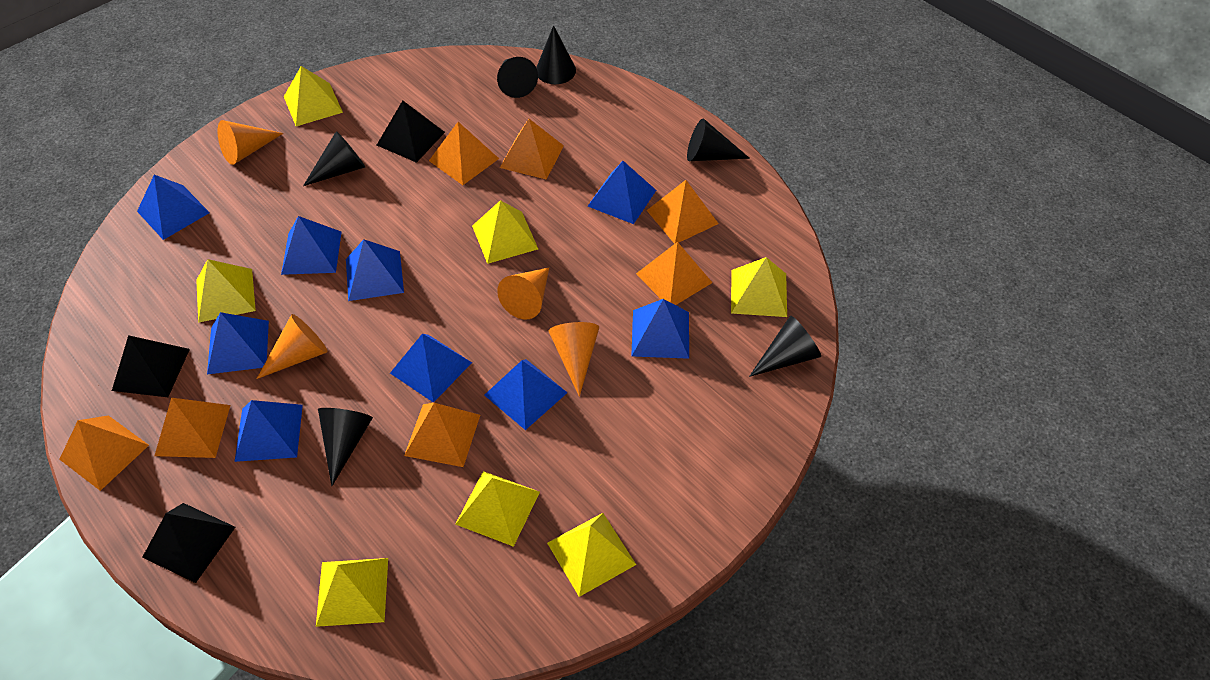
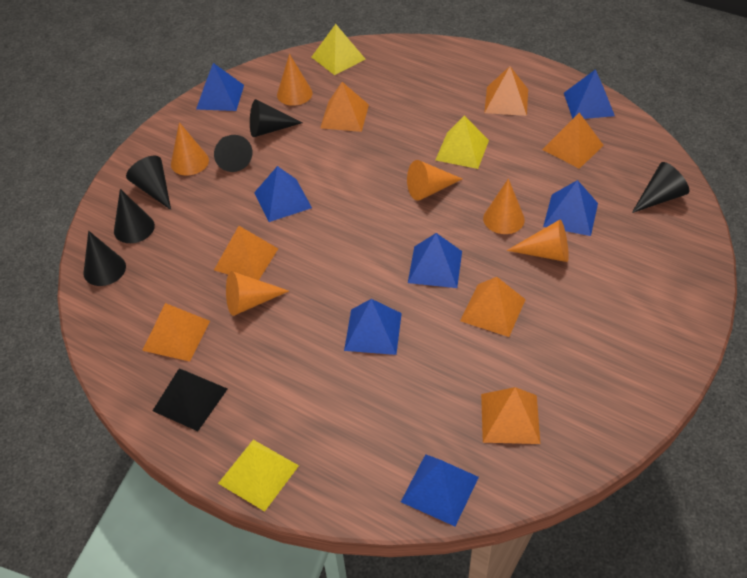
black pyramid: [112,335,190,397] [142,503,235,583] [377,101,445,163] = 3 -> [153,369,227,431] = 1
blue pyramid: [137,175,210,240] [207,312,269,374] [235,400,303,462] [281,216,341,275] [346,239,404,301] [390,334,472,403] [484,359,568,430] [588,161,656,224] [631,299,689,359] = 9 -> [196,63,244,111] [254,166,312,222] [344,299,402,355] [401,454,479,526] [408,233,462,288] [543,180,598,236] [564,69,615,119] = 7
orange cone: [218,120,283,165] [257,314,328,379] [497,268,549,319] [549,322,599,397] = 4 -> [171,122,209,175] [226,271,289,316] [277,54,313,106] [407,160,462,201] [483,179,525,234] [507,220,569,262] = 6
yellow pyramid: [196,259,256,323] [284,66,343,126] [316,558,388,627] [455,471,540,547] [472,200,538,264] [547,513,636,597] [731,257,787,317] = 7 -> [218,440,299,512] [312,24,365,75] [436,116,489,169] = 3

